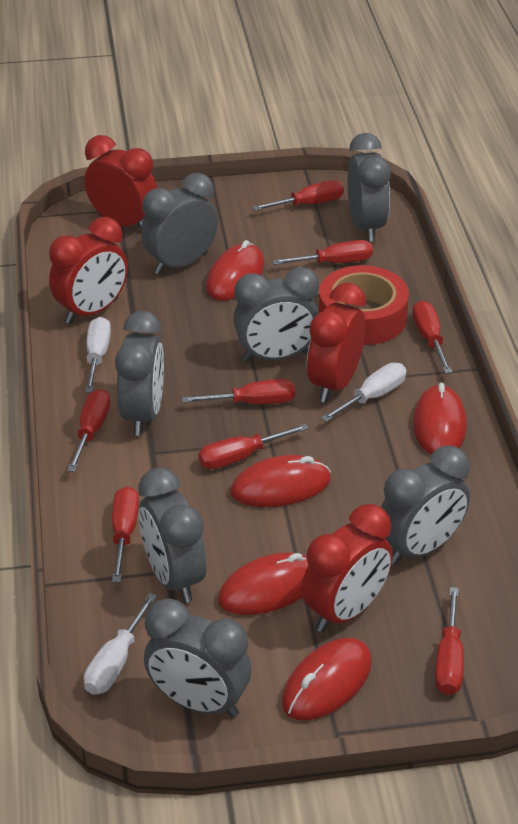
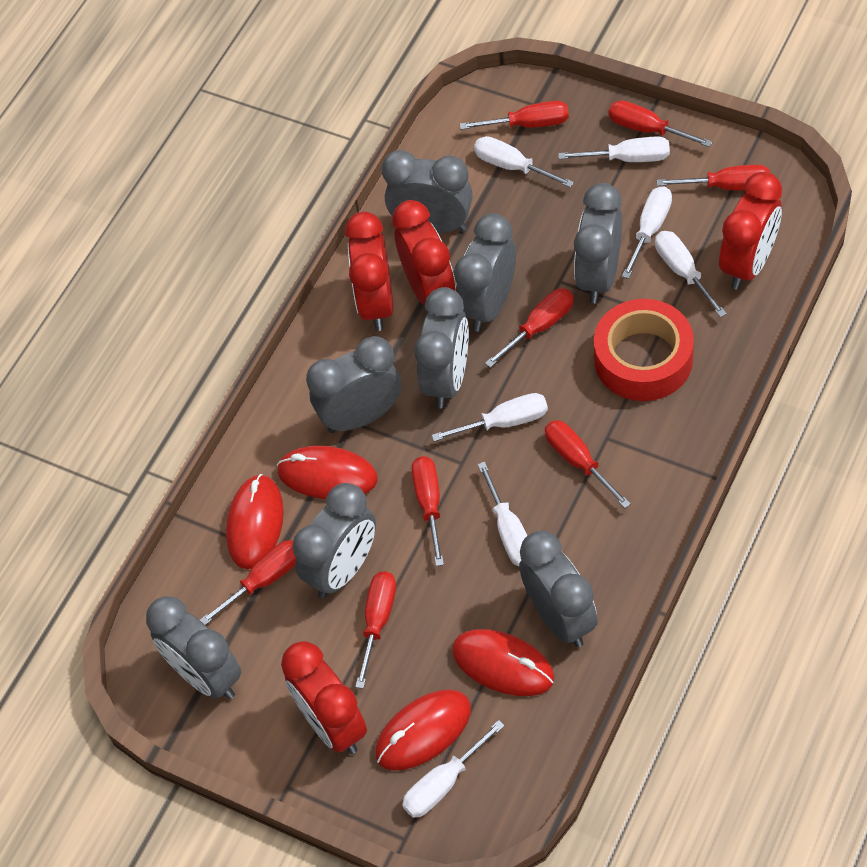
grey clock: [115,311,164,436] [138,468,206,603] [141,173,218,275] [144,598,252,718] [233,267,319,362] [347,133,391,242] [381,446,470,565] = 7 -> [146,596,241,699] [292,483,376,598] [306,336,401,433] [381,150,473,233] [414,287,469,408] [454,213,516,332] [519,531,598,647] [574,183,622,304] = 8
red mouse: [206,240,265,301] [218,552,308,615] [231,455,331,507] [282,638,372,721] [413,383,467,455] = 5 -> [226,474,284,569] [276,445,378,499] [375,690,471,771] [452,629,555,696] = 4
white screwdriver: [84,593,157,695] [85,317,111,392] [321,363,406,422] = 3 -> [402,720,505,818] [432,393,548,442] [474,136,574,188] [478,462,527,566] [558,137,670,162] [622,187,672,279] [655,231,727,317] = 7

